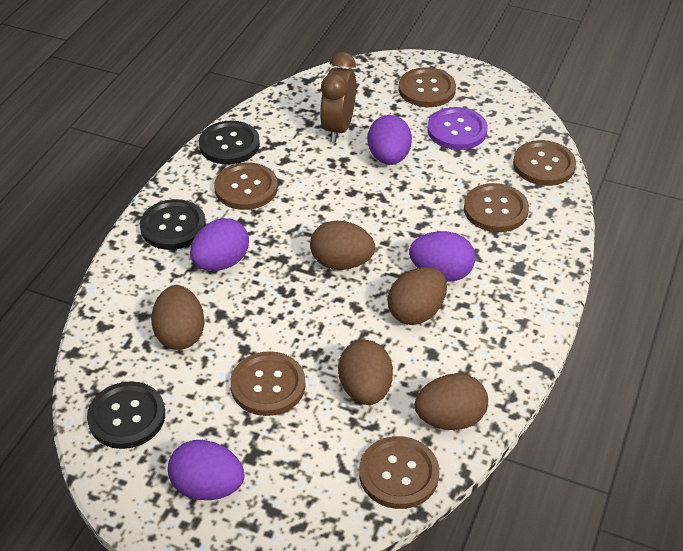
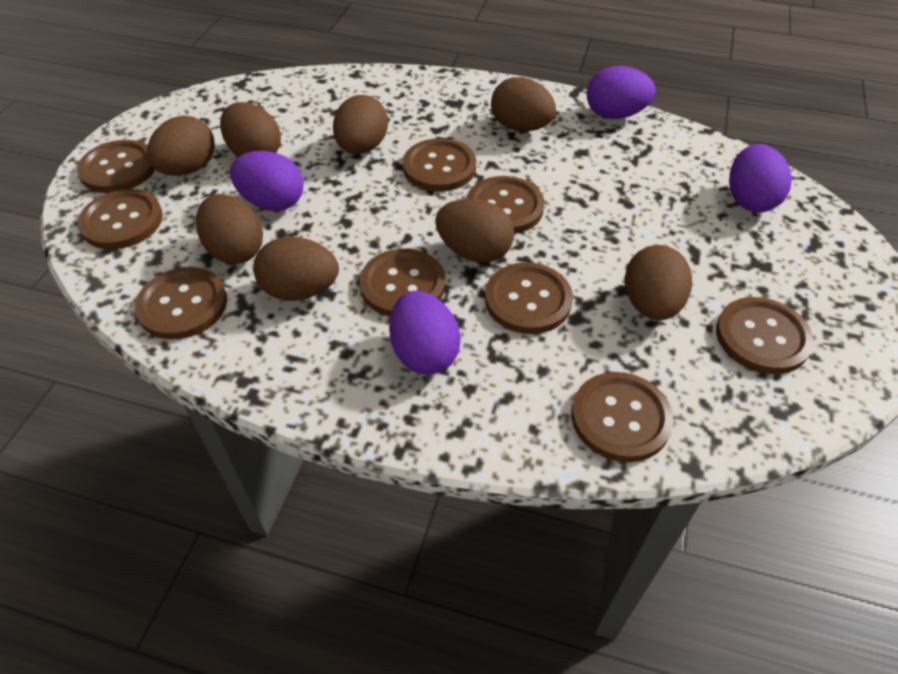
black button: [87,381,165,449] [140,199,206,250] [199,121,260,165] = 3 -> none = 0
brown button: [214,163,278,210] [230,351,305,416] [359,436,439,509] [399,67,456,107] [464,183,529,232] [513,140,576,186] = 6 -> [77,140,155,193] [77,189,163,249] [135,267,227,339] [360,249,445,317] [403,138,476,192] [467,176,544,234] [485,262,573,334] [572,372,674,462] [716,297,814,374] = 9
brown clock: [320,52,356,143] = 1 -> none = 0
brown egg: [151,285,205,350] [310,221,375,270] [338,340,393,405] [387,267,447,325] [415,373,488,430] = 5 -> [147,116,215,176] [196,194,263,264] [220,102,281,157] [253,237,339,301] [333,95,388,154] [435,199,514,263] [491,77,556,132] [625,245,692,320] = 8
purple button: [427,107,488,150] = 1 -> none = 0

